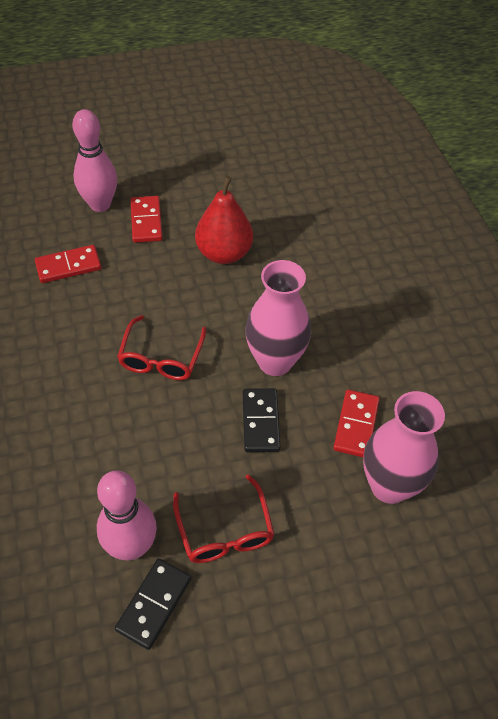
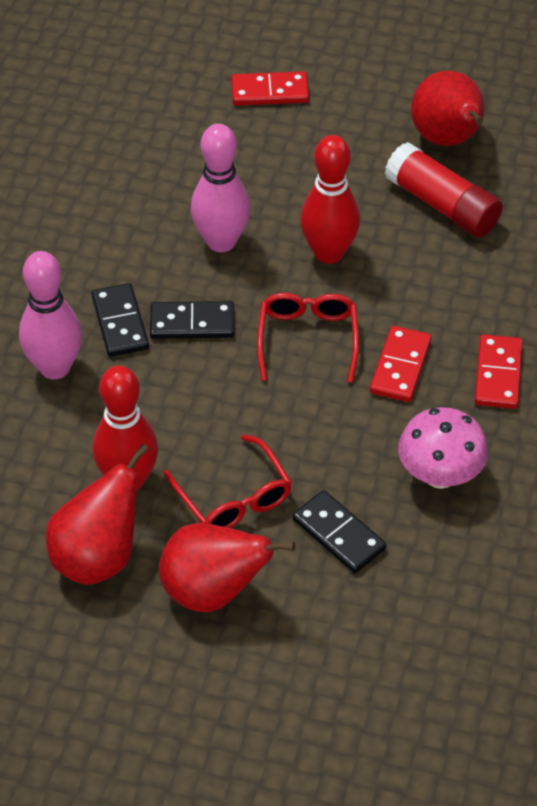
black domino: [115,559,191,650] [243,388,280,452] = 2 -> [91,283,149,357] [150,301,235,339] [293,490,386,573] = 3
pink mushroom: none = 0 -> [398,407,488,489] = 1
pink vase: [245,260,311,376] [363,391,445,504] = 2 -> none = 0
red bowling pin: none = 0 -> [93,366,158,491] [300,135,360,264] = 2
red glue stick: none = 0 -> [384,142,503,238] = 1
red pear: [195,176,253,264] = 1 -> [46,443,149,585] [159,523,295,612] [411,71,485,146] = 3

